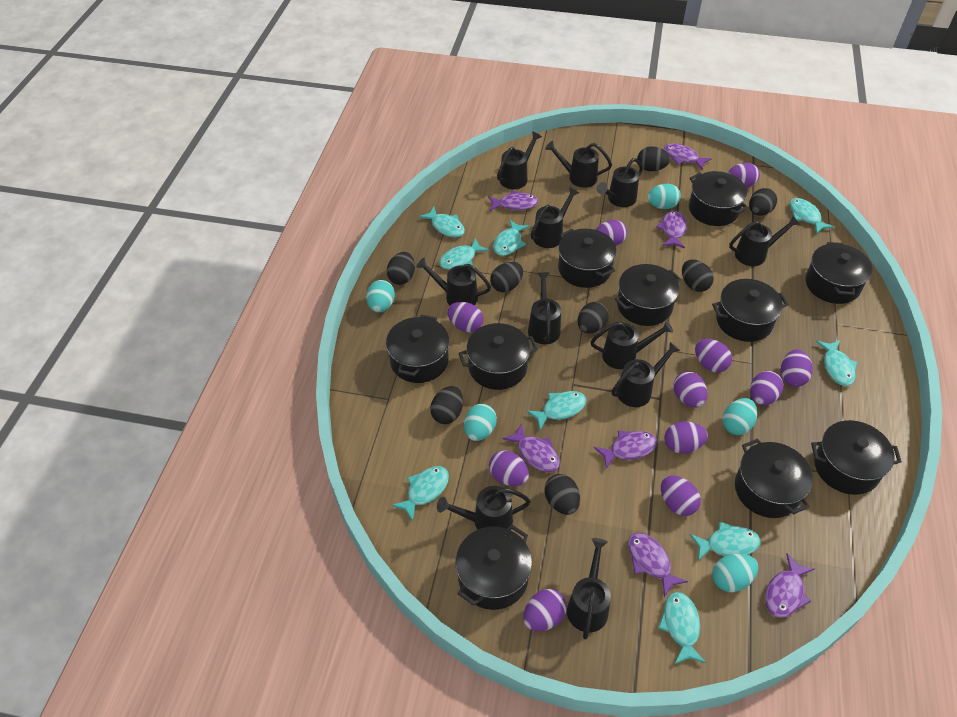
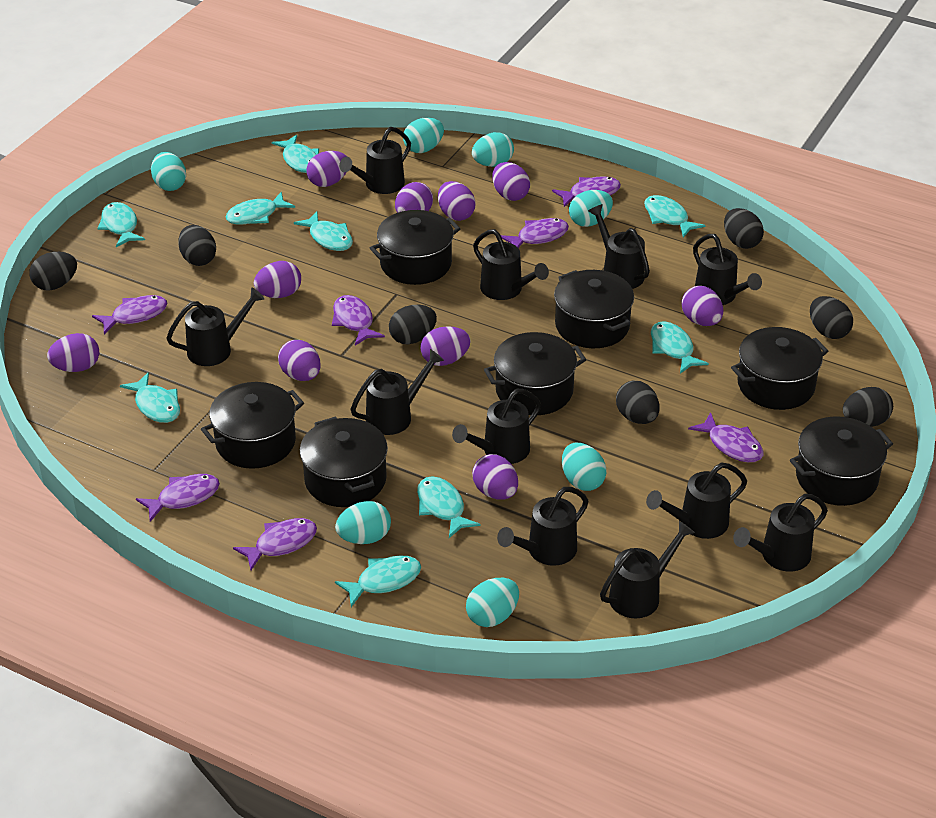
black egg: [387,252,415,285] [430,386,463,424] [490,262,523,292] [544,474,580,515] [578,302,609,333] [637,147,670,171] [682,260,714,292] [749,188,777,216] = 8 -> [30,252,77,291] [178,225,216,266] [389,305,437,344] [616,381,660,424] [724,208,764,249] [810,296,853,339] [843,387,893,427] = 7
black pot: [386,314,449,383] [455,525,532,610] [459,323,538,390] [558,229,617,288] [615,264,681,326] [689,171,748,226] [712,279,788,342] [735,438,813,518] [805,242,873,304] [811,420,902,495] = 10 -> [201,382,304,469] [300,416,388,507] [370,210,461,285] [484,332,586,415] [554,270,634,348] [731,327,828,410] [790,416,893,506] = 7
purple egg: [447,302,483,333] [489,451,529,486] [523,589,567,631] [596,220,627,246] [661,475,701,516] [664,422,708,454] [673,371,707,407] [695,339,732,373] [728,163,760,188] [750,371,783,406] [781,349,813,387] = 11 -> [47,333,99,372] [254,261,301,298] [278,340,321,381] [306,151,347,187] [395,182,433,213] [421,326,471,366] [438,181,475,221] [472,454,518,500] [492,162,530,201] [681,286,723,326] = 10
turquoise egg: [366,280,395,312] [464,404,497,441] [647,184,681,209] [712,553,758,592] [722,398,757,435] = 5 -> [151,152,186,191] [335,501,391,544] [403,117,444,153] [466,578,519,627] [472,132,514,167] [562,443,606,491] [569,190,613,227] = 7

